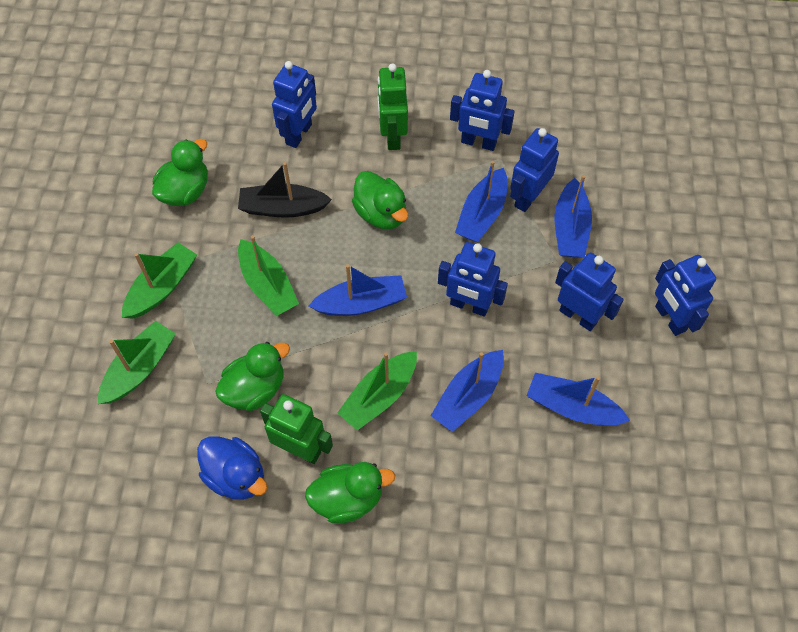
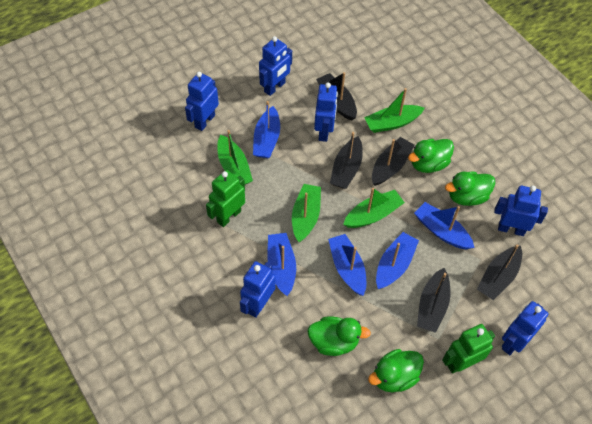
black boat: [238,162,332,218] = 1 -> [316,72,357,121] [330,132,363,189] [372,137,415,186] [417,268,451,333] [477,244,522,300] = 5
blue duck: [197,436,267,500] = 1 -> none = 0

